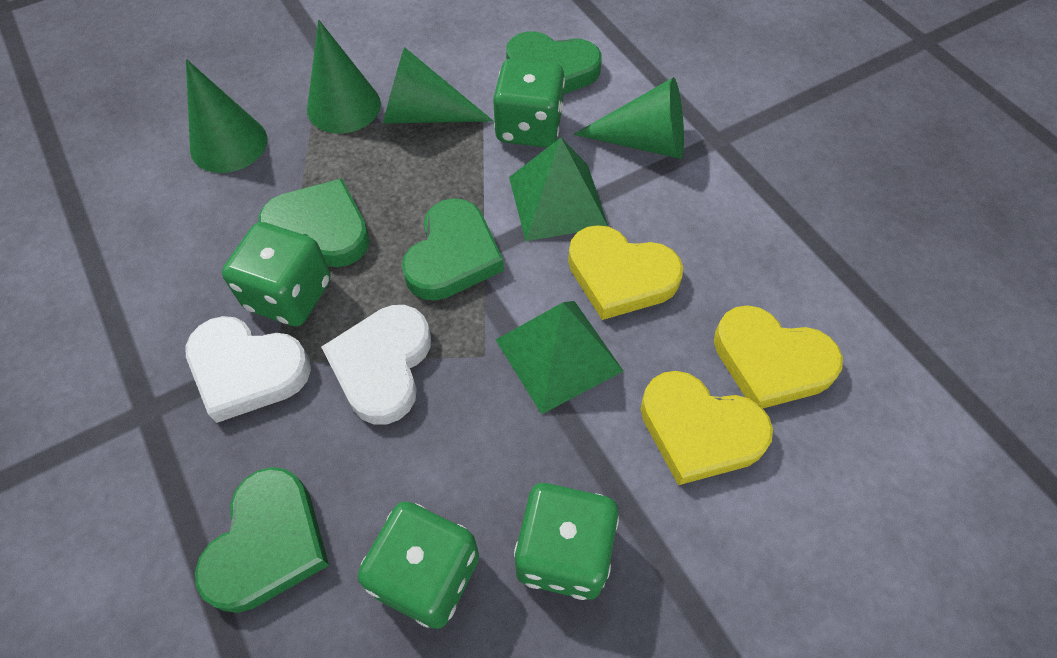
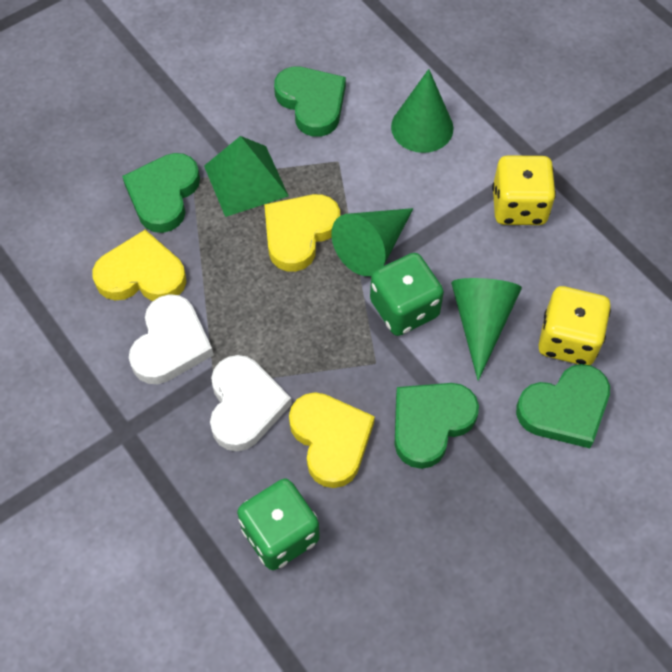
green cone: [186,59,267,173] [307,20,381,134] [383,47,493,124] [574,77,684,159] = 4 -> [331,208,413,276] [391,69,454,153] [451,278,522,381] = 3
green dice: [222,222,331,327] [358,501,479,629] [493,58,565,147] [514,483,619,600] = 4 -> [237,479,320,570] [370,253,444,336] = 2
green pyramid: [496,301,623,414] [509,138,608,241] = 2 -> [204,136,289,217] = 1
yellow dice: none = 0 -> [492,155,556,225] [539,286,611,365] = 2

